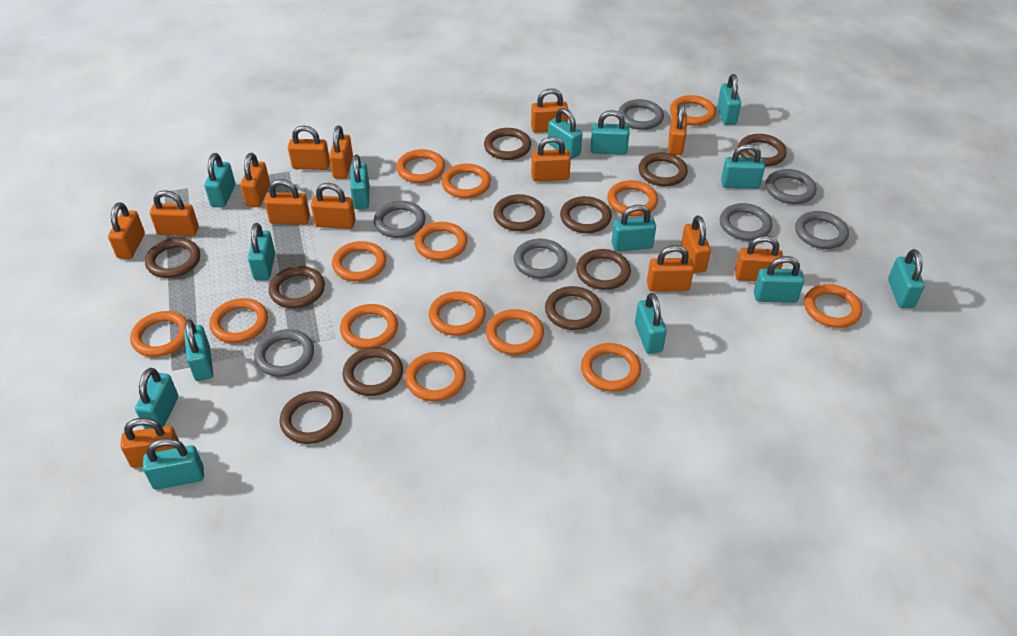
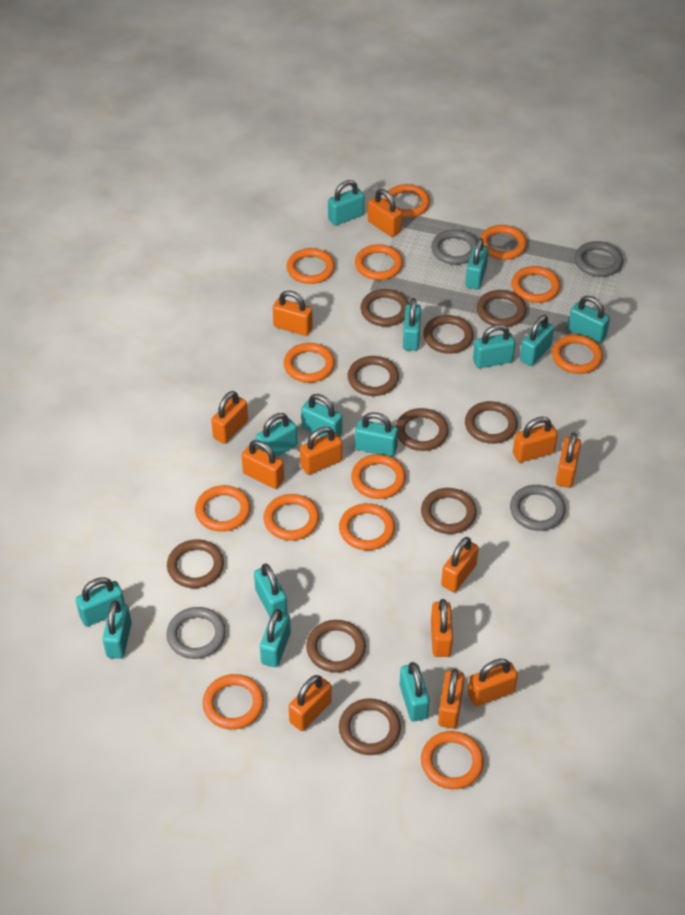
brown ring: [145,238,200,278] [269,266,325,308] [280,391,343,444] [342,347,403,396] [484,128,531,160] [493,194,545,231] [545,286,602,330] [560,196,612,233] [576,249,631,290] [638,152,688,186] [738,134,787,166] = 11 -> [167,540,224,588] [306,620,366,672] [339,698,401,755] [348,356,399,396] [361,289,409,327] [396,408,449,451] [421,488,477,534] [423,315,474,354] [465,401,518,444] [477,290,526,327] = 10
grey ring: [254,329,314,377] [374,201,426,238] [514,239,568,279] [618,99,664,130] [720,203,772,241] [766,169,816,204] [795,211,849,249] = 7 -> [166,607,226,659] [431,229,477,265] [510,485,566,531] [575,241,623,277] = 4
orange padlock: [108,202,145,259] [120,418,179,468] [150,190,199,236] [240,153,270,207] [264,179,310,225] [288,126,330,170] [311,183,356,229] [329,126,353,179] [531,88,568,133] [531,136,571,181] [647,245,694,291] [668,103,687,155] [681,215,711,273] [735,236,783,281] = 14 -> [211,391,248,444] [242,440,284,489] [273,290,313,336] [289,675,332,731] [300,427,342,475] [368,189,402,237] [431,599,453,657] [438,669,465,729] [441,537,479,592] [468,659,518,706] [513,417,558,463] [556,432,581,488] = 12
orange ring: [130,311,187,357] [209,298,268,343] [332,241,386,282] [340,304,398,349] [396,149,445,183] [405,352,466,401] [414,222,467,261] [429,292,486,336] [441,164,491,198] [486,309,544,355] [581,343,641,392] [607,180,658,216] [670,95,716,126] [804,284,862,328] = 14 -> [195,485,251,532] [203,674,264,729] [264,494,319,541] [284,343,335,383] [287,248,335,284] [339,503,395,550] [351,454,406,499] [355,244,403,280] [384,184,430,218] [421,731,484,789] [480,225,527,260] [511,266,561,303] [552,334,603,374] = 13

